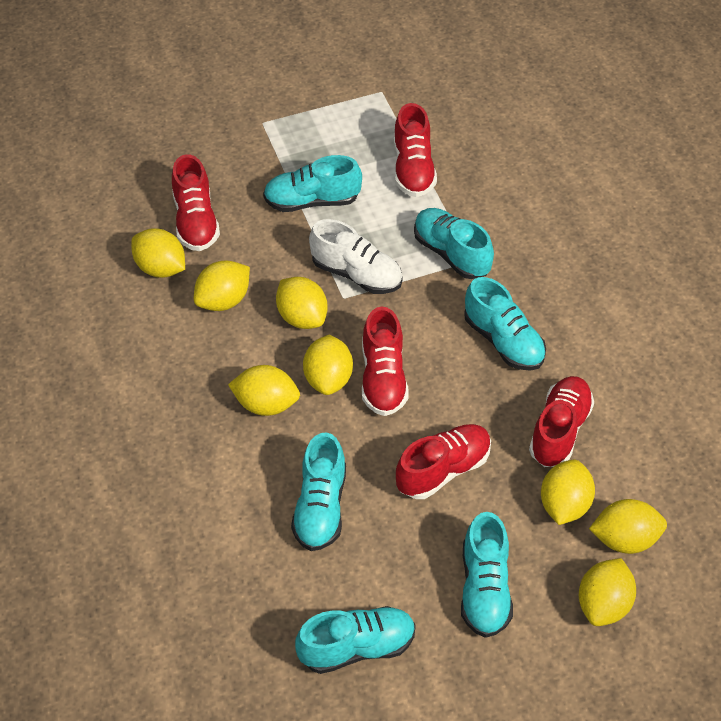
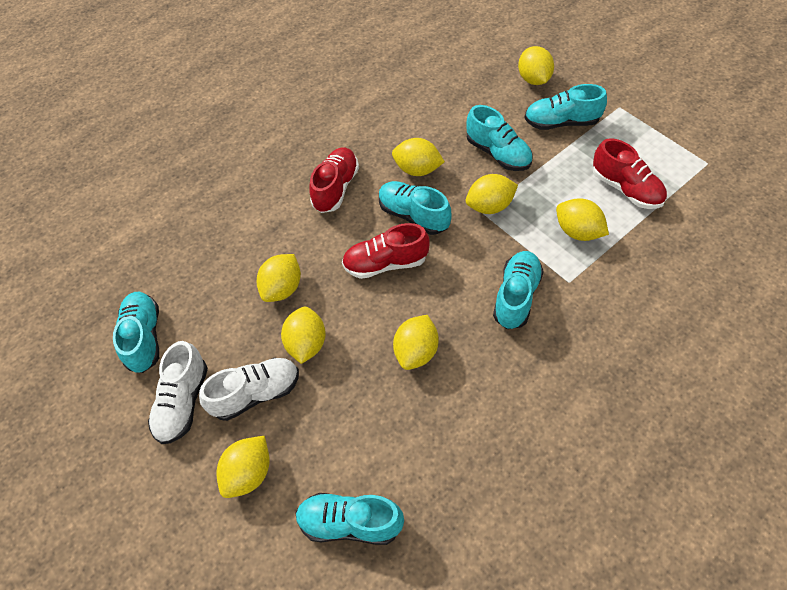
red shoe: [172,154,220,251] [362,307,409,416] [394,103,437,197] [396,424,491,499] [529,376,594,467] = 5 -> [309,148,359,213] [342,223,430,279] [593,138,667,209] = 3
white shoe: [309,219,403,294] = 1 -> [148,341,208,444] [199,358,299,421] = 2

